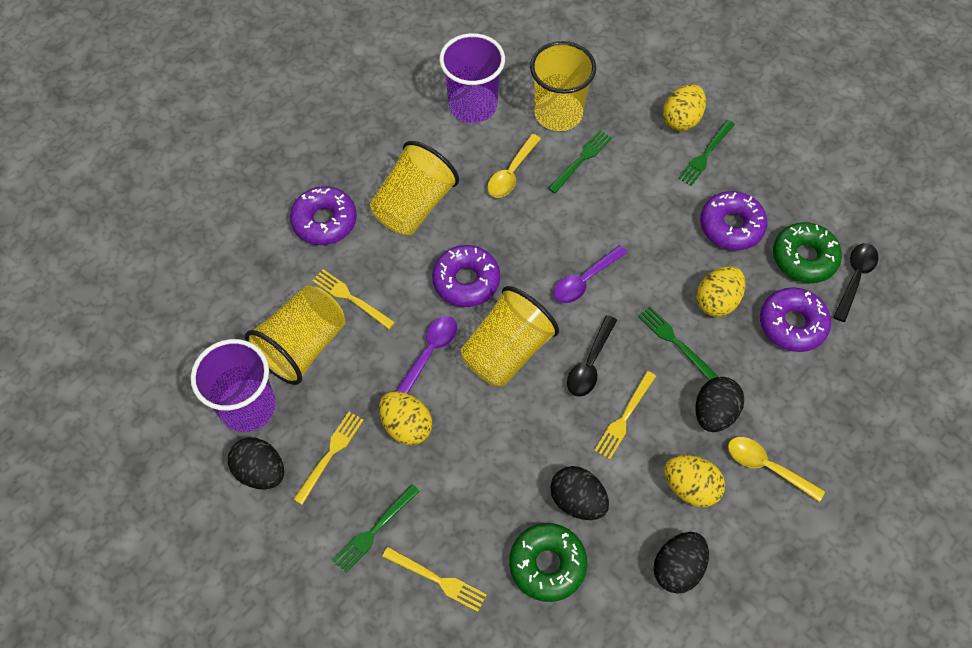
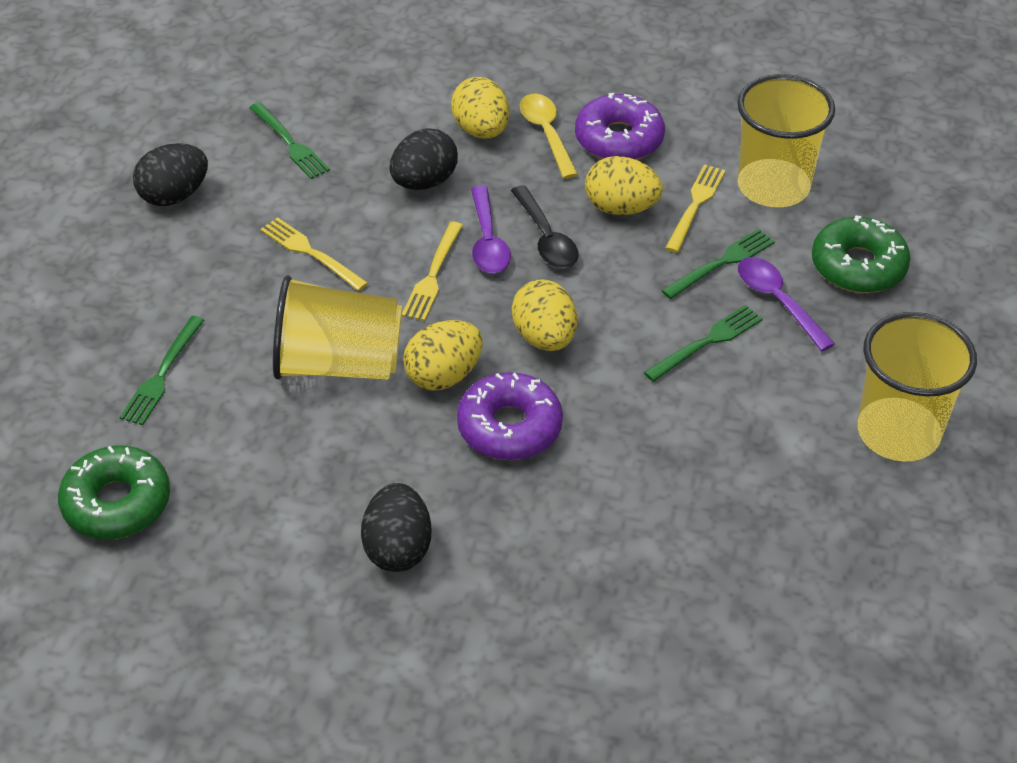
black egg: [228,437,284,489] [550,466,609,520] [653,532,709,594] [696,377,744,432] = 4 -> [133,143,208,206] [361,483,431,572] [390,128,458,190] = 3
black spoon: [567,315,617,397] [833,243,878,322] = 2 -> [511,185,579,268] = 1
purple cup: [191,339,276,432] [439,33,505,123] = 2 -> none = 0
purple donut: [290,186,357,245] [432,245,500,307] [700,191,768,250] [760,287,831,352] = 4 -> [457,372,563,460] [575,93,665,160] = 2
yellow cup: [245,285,346,385] [370,141,459,235] [460,286,559,387] [530,41,596,131] = 4 -> [273,275,402,380] [737,74,835,207] [858,312,977,462] = 3
yellow fork: [293,412,364,505] [312,269,395,329] [382,547,487,612] [594,371,656,460] = 4 -> [260,217,368,291] [402,222,463,321] [665,165,725,253] = 3
yellow spoon: [487,134,541,198] [728,437,825,502] = 2 -> [520,93,578,179] = 1

